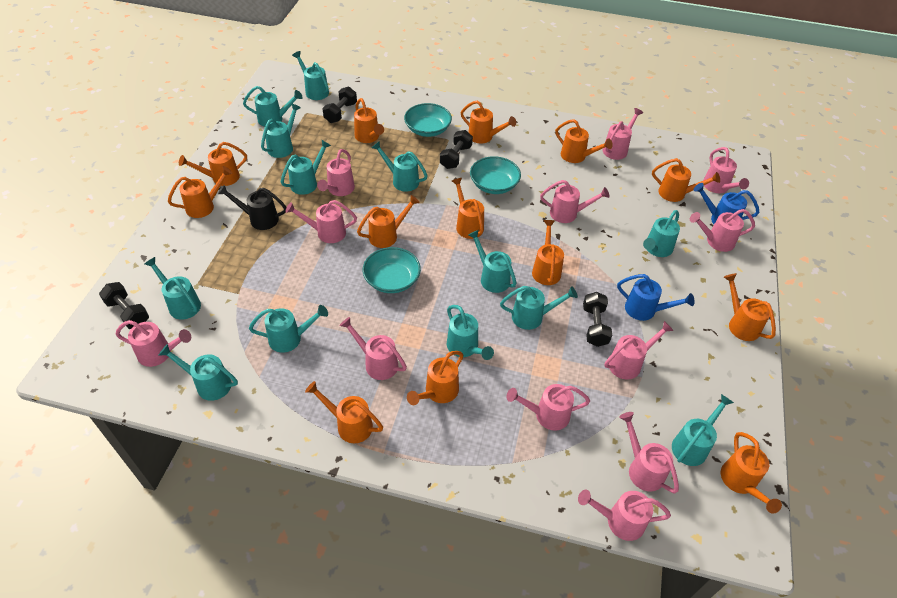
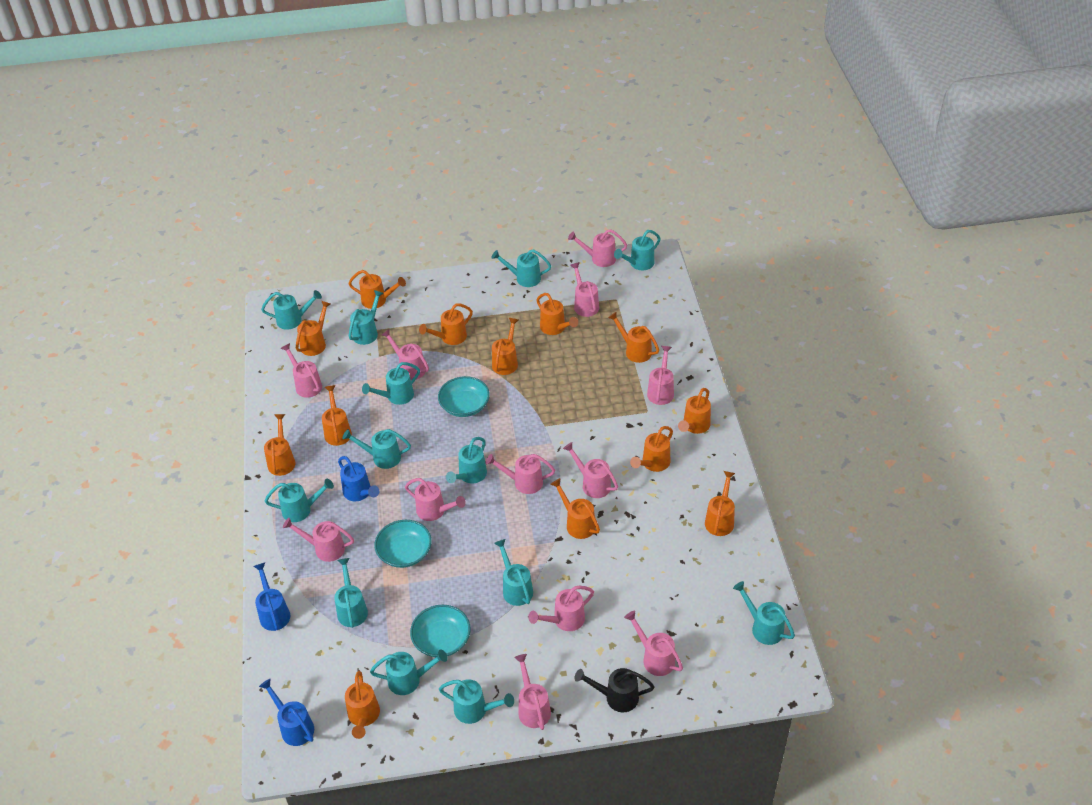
black dumbbell: [99,282,149,329] [322,87,357,123] [440,130,473,169] [583,292,612,347] = 4 -> none = 0
blue watering can: [617,274,695,321] [693,183,759,224] = 2 -> [254,563,290,631] [259,679,314,746] [338,456,379,501] = 3

